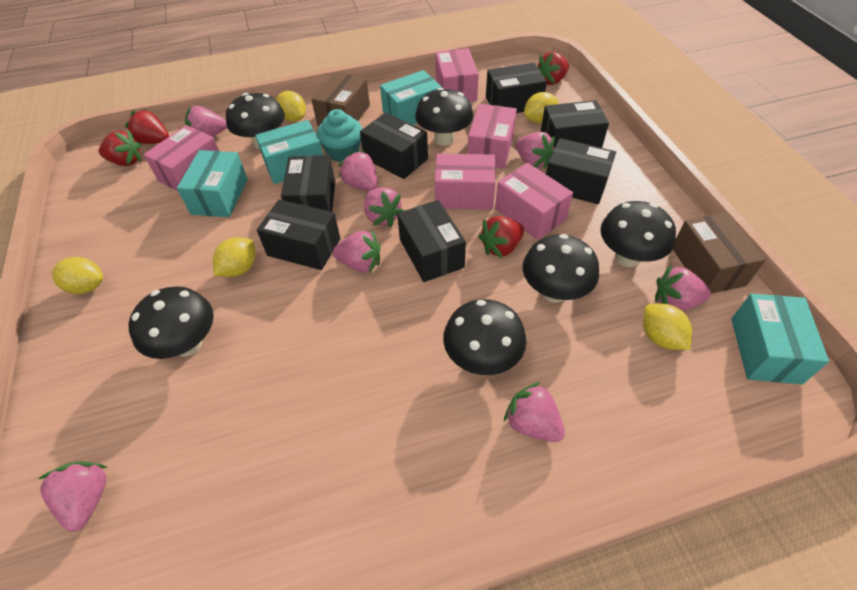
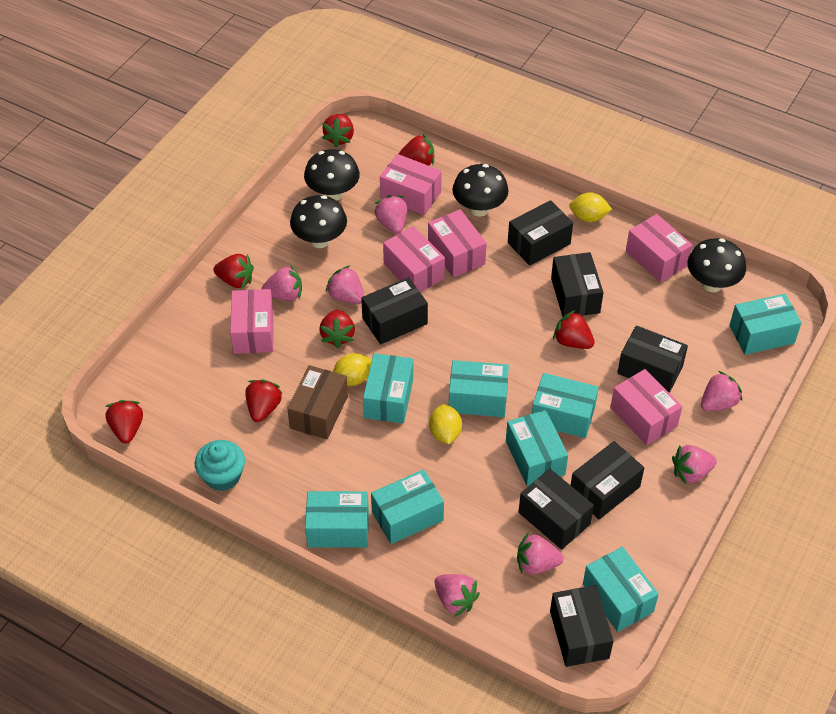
black mushroom: [129,286,214,359] [226,93,285,149] [415,87,474,146] [443,299,526,375] [523,234,599,303] [600,201,676,267] = 6 -> [290,195,347,248] [304,149,360,201] [452,164,509,217] [688,238,746,292] = 4
brown box: [311,72,370,126] [673,212,766,294] = 2 -> [287,365,348,439] = 1
pink box: [144,125,219,191] [435,48,479,102] [435,154,496,210] [467,104,517,168] [495,163,573,240] = 5 -> [230,289,273,354] [380,154,442,215] [383,226,445,292] [428,209,487,278] [610,369,682,445] [626,214,693,283] = 6
pink strawberry: [39,462,107,531] [185,106,227,137] [333,230,381,272] [339,150,378,191] [364,187,404,227] [504,382,565,442] [515,132,555,169] [655,265,711,311] = 8 -> [262,264,302,301] [326,266,364,304] [374,195,407,234] [435,574,480,617] [517,533,564,574] [672,445,717,484] [701,371,742,411] = 7
red strawberry: [99,130,141,166] [125,109,169,144] [478,216,524,258] [538,52,569,85] = 4 -> [105,400,143,444] [213,254,254,289] [245,380,283,422] [319,310,355,348] [322,114,354,148] [399,134,434,166] [553,310,595,349] = 7
turquoise box: [177,150,248,217] [255,120,323,184] [380,70,441,125] [731,294,829,384] = 4 -> [305,491,369,548] [363,353,413,424] [371,469,444,544] [449,360,509,417] [506,410,568,486] [532,373,598,438] [583,547,659,632] [730,294,802,355] = 8
yellow lemon: [52,257,103,294] [213,237,255,277] [276,91,306,122] [524,92,559,123] [643,303,692,350] = 5 -> [333,353,372,386] [429,404,462,444] [569,192,612,222] = 3

